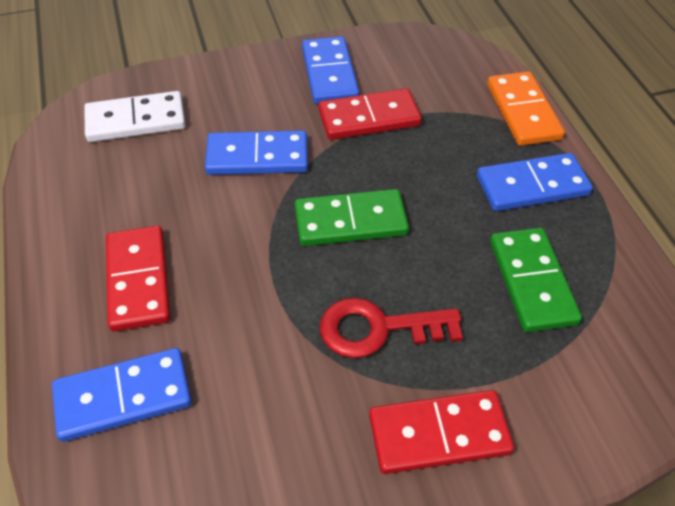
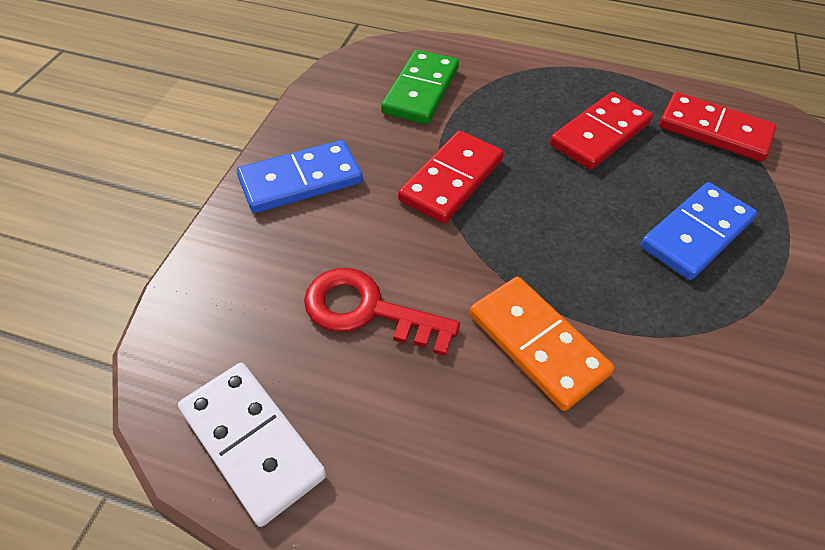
blue domino: [52,348,192,442] [205,130,308,175] [302,36,360,104] [477,153,593,211] = 4 -> [237,140,363,213] [640,182,757,280] = 2
green domino: [295,189,409,246] [490,228,582,332] = 2 -> [381,50,459,124] = 1

